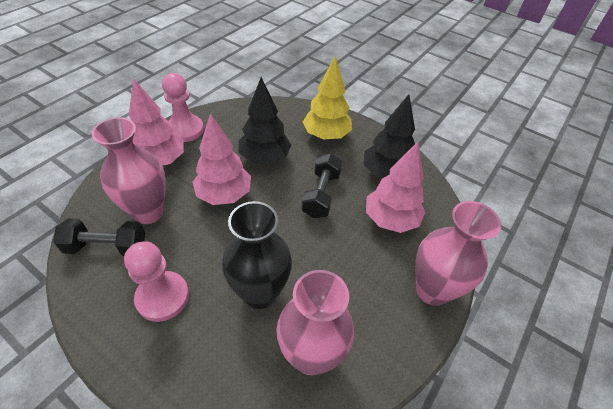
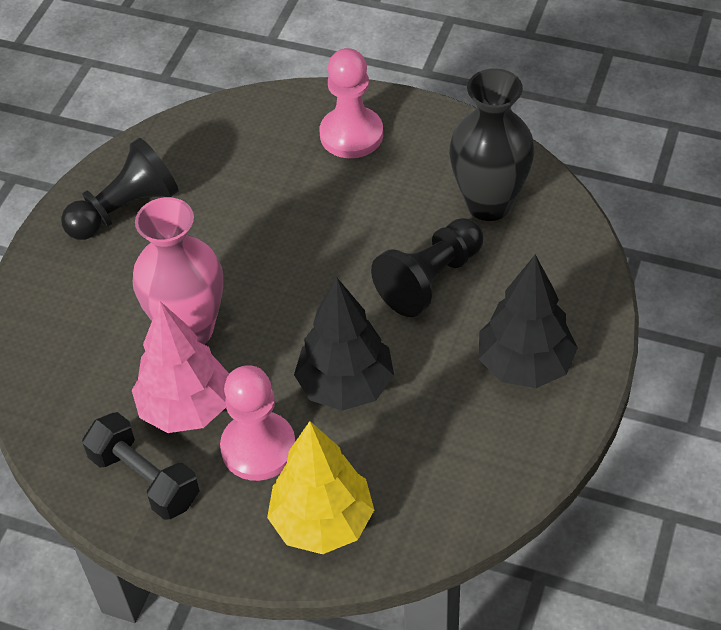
black dumbbell: [53,218,145,256] [301,153,342,218] = 2 -> [82,412,200,520] = 1
black pawn: none = 0 -> [61,138,178,240] [371,218,483,317] = 2
pink tree: [129,78,184,166] [193,114,251,205] [366,142,425,233] = 3 -> [132,301,229,433] = 1
pink vase: [91,117,166,224] [276,270,354,375] [415,201,501,306] = 3 -> [133,197,223,344] = 1

